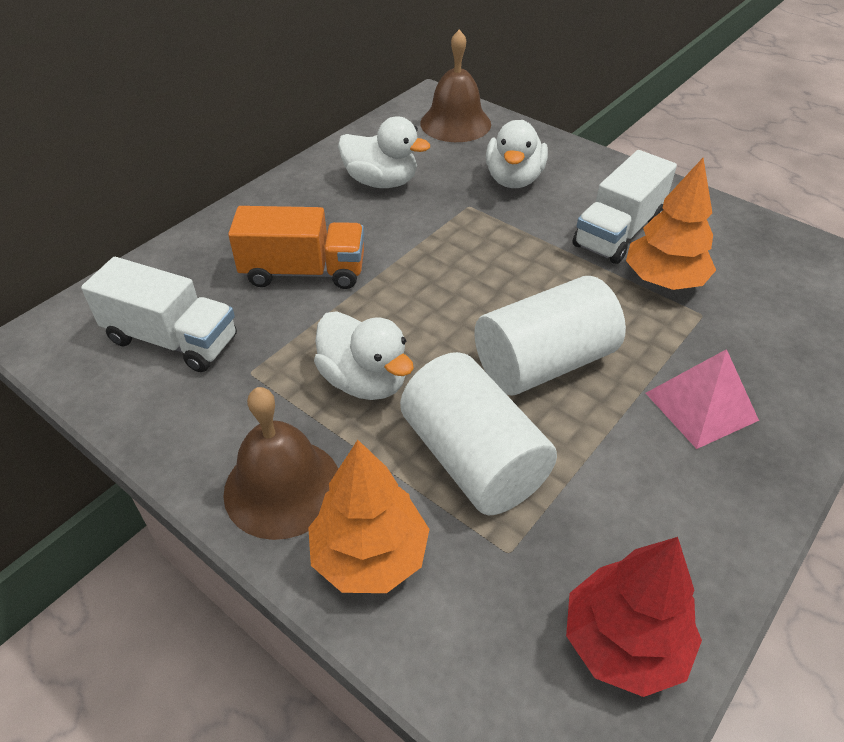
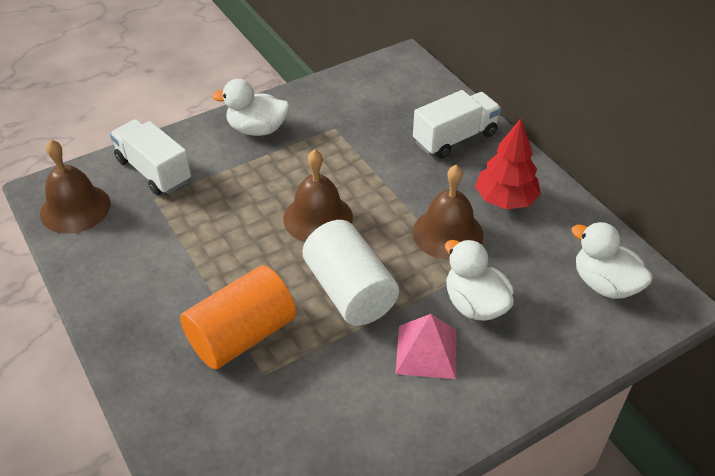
brown bell: [223,387,338,540] [420,29,491,142] = 2 -> [40,140,110,234] [283,149,353,242] [413,165,484,260] = 3
orange cylinder: none = 0 -> [180,265,296,370] = 1
orange tree: [308,440,430,593] [626,158,716,290] = 2 -> none = 0
orange truck: [228,206,364,289] = 1 -> none = 0
white cylinder: [400,352,557,515] [474,276,626,395] = 2 -> [303,220,399,326] = 1

